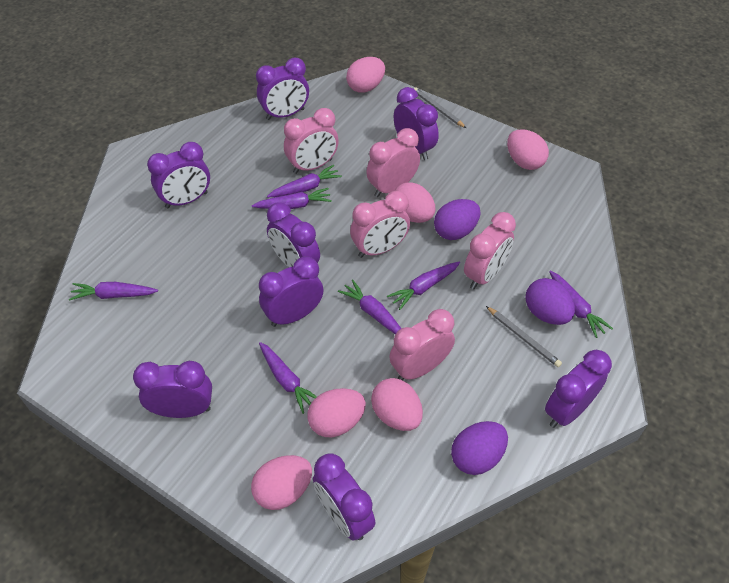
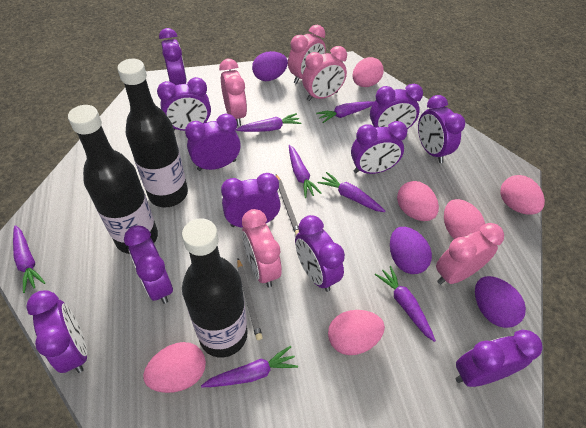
black bottle: none = 0 -> [68,105,158,254] [117,59,188,208] [182,218,248,357] = 3
purple clock: [133,361,212,418] [147,142,210,208] [256,58,309,120] [259,256,323,327] [267,202,320,267] [313,453,375,541] [394,87,439,160] [545,350,612,428] = 8 -> [26,290,87,373] [124,225,173,304] [157,77,211,131] [159,28,187,85] [185,114,241,171] [221,173,281,228] [295,215,345,292] [351,121,408,174] [370,84,423,129] [418,95,465,163] [455,330,543,387] = 11

